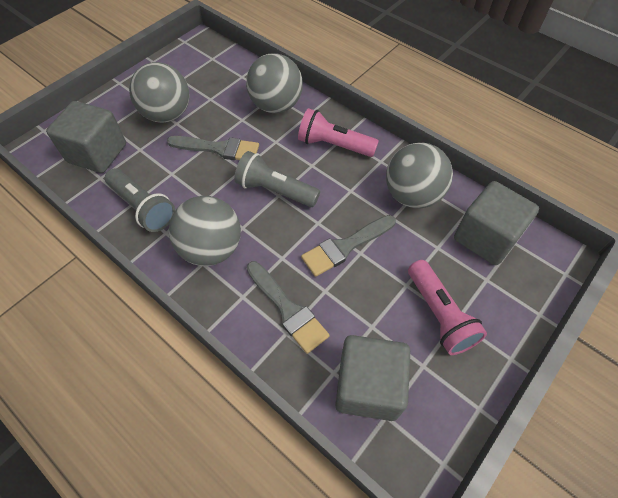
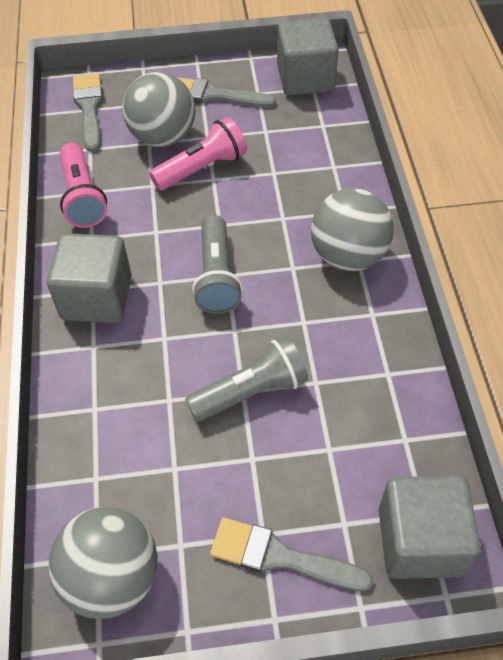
grey ball: [129,62,190,123] [169,196,241,266] [246,53,303,113] [386,143,453,208] = 4 -> [48,507,158,619] [122,72,196,147] [311,188,394,271] = 3

